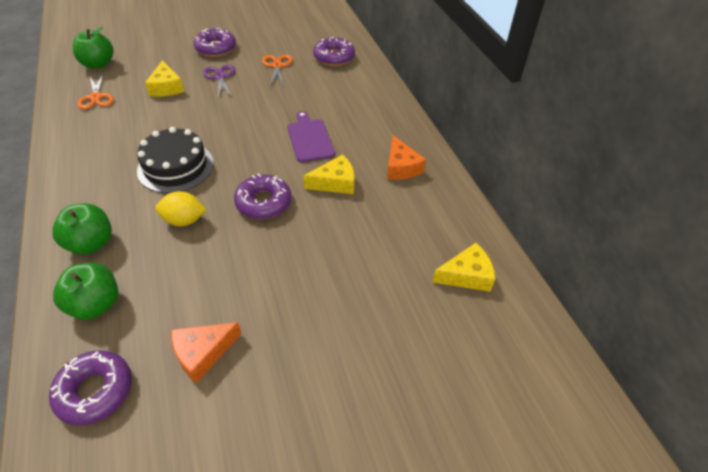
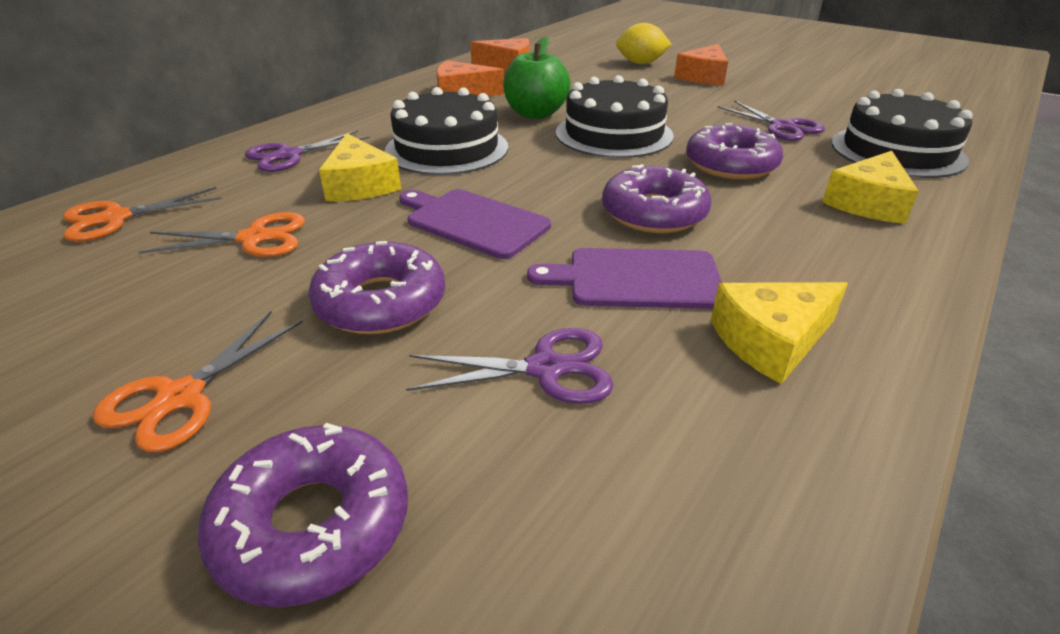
black cake: [137,127,214,193] = 1 -> [385,87,508,175] [556,75,674,158] [832,89,973,178] = 3
green apple: [52,203,112,255] [53,263,118,320] [73,26,114,69] = 3 -> [503,36,571,119] = 1
orange cheese: [171,322,241,383] [387,135,426,180] = 2 -> [436,60,504,96] [470,38,530,72] [674,44,728,85] = 3
orange scissors: [77,72,114,109] [262,55,293,87] = 2 -> [63,187,222,242] [93,311,303,452] [138,212,305,257] = 3
purple cutting board: [287,111,335,162] = 1 -> [399,189,551,259] [527,248,722,309] = 2
purple scissors: [203,65,235,98] = 1 -> [245,130,370,172] [406,328,614,404] [717,100,825,141] = 3

